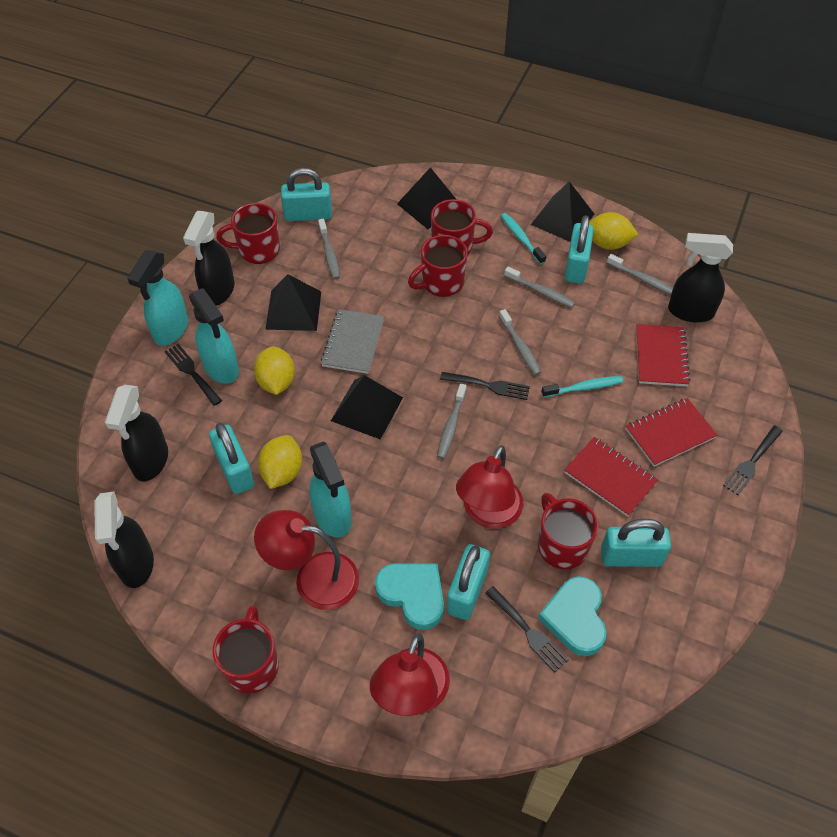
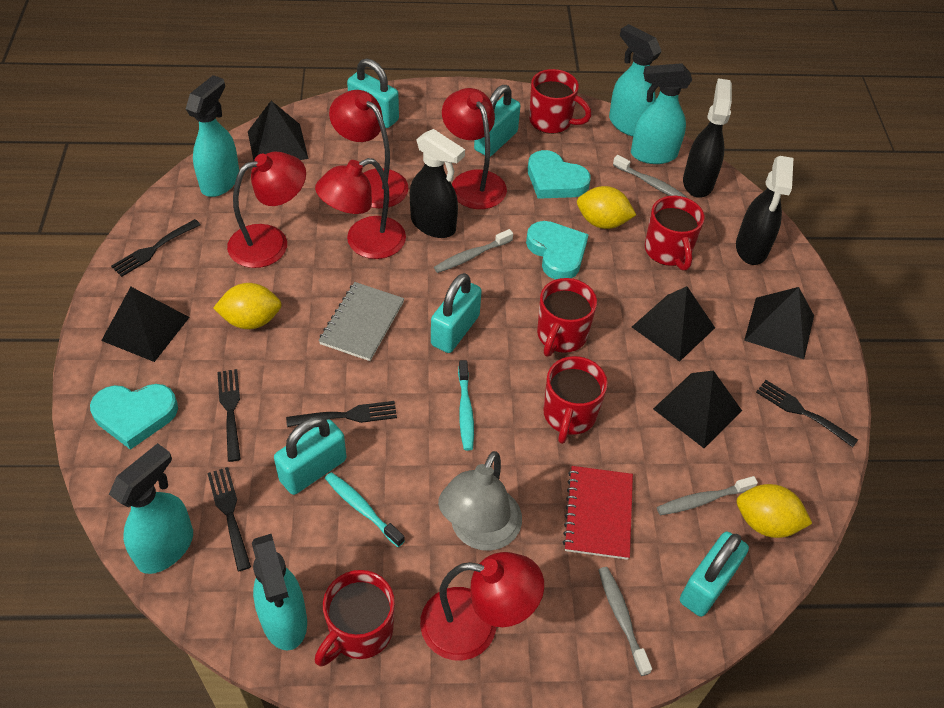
black fork: [165,344,222,406] [440,372,530,400] [485,586,569,673] [723,426,783,495] = 4 -> [111,219,201,277] [207,467,251,571] [217,369,241,462] [286,401,397,427] [756,380,858,447] = 5
black pyramid: [265,274,321,331] [331,375,403,440] [397,167,457,229] [531,181,594,242] = 4 -> [101,287,190,362] [248,101,309,161] [632,286,715,362] [653,370,742,448] [744,287,814,359] = 5
black spray bottle: [94,491,154,588] [105,385,168,481] [183,211,234,306] [668,233,733,322] = 4 -> [410,129,465,238] [683,78,732,198] [736,156,794,265] = 3
grey lamp: none = 0 -> [438,451,522,551] = 1
grey toothbrush: [318,219,340,279] [437,384,467,459] [499,309,541,375] [504,266,575,308] [607,254,673,295] = 5 -> [434,229,513,273] [599,567,652,676] [613,155,687,198] [657,476,758,515] = 4
red lamp: [254,510,359,610] [370,634,450,716] [456,445,523,529] = 3 -> [227,152,306,268] [315,158,406,259] [329,90,409,208] [420,552,544,661] [442,88,507,209] = 5
red notebook: [564,437,658,517] [626,398,717,467] [636,324,690,386] = 3 -> [563,466,633,560] = 1
turquoise heart: [375,563,444,630] [538,576,607,656] = 2 -> [90,384,178,450] [526,221,589,280] [528,150,591,199] = 3
turquoise spray bottle: [127,250,189,346] [189,288,239,384] [309,441,352,538] = 3 -> [109,443,193,574] [186,75,239,197] [252,534,307,650] [609,24,662,136] [631,63,692,164] = 5

